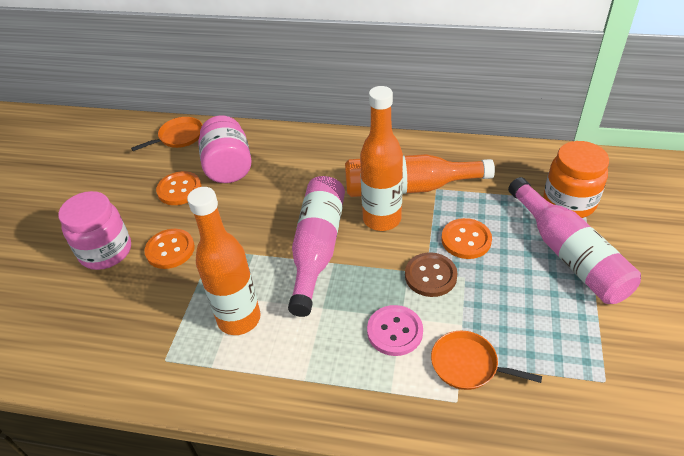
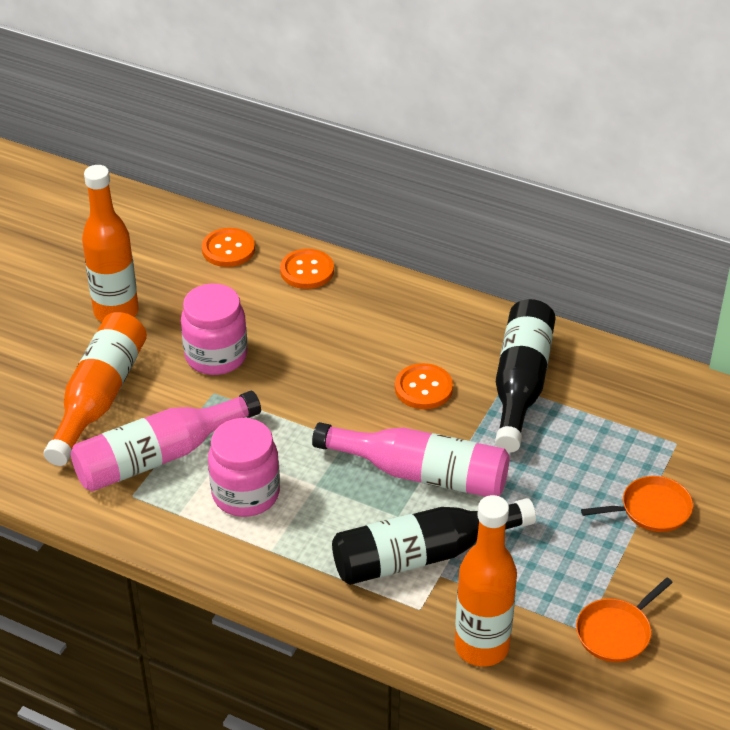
black bottle: none = 0 -> [332,498,536,585] [495,299,556,453] = 2
brown button: [405,252,458,297] = 1 -> none = 0
orange jar: [543,141,609,218] = 1 -> none = 0
pink button: [367,305,423,356] = 1 -> none = 0

